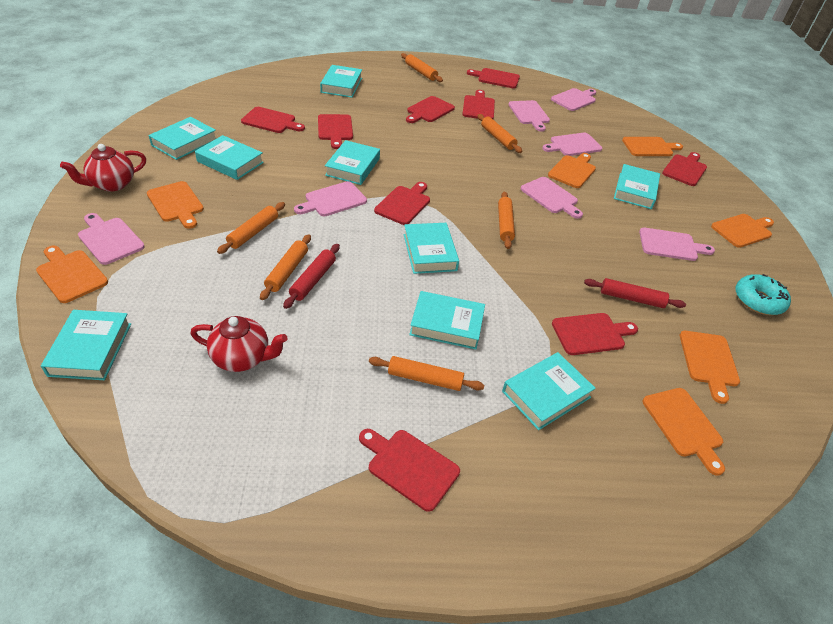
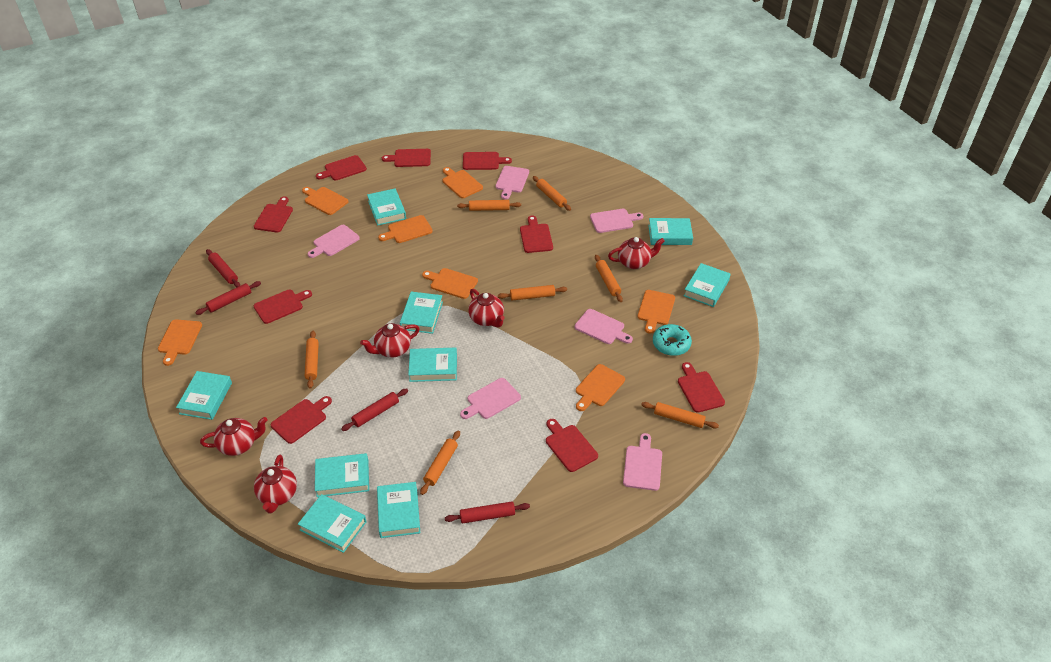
orange rolling pin: [217,202,285,254] [260,234,311,300] [369,356,484,391] [401,53,443,82] [477,114,522,153] [498,192,515,249] = 6 -> [305,331,319,389] [420,430,460,495] [457,200,521,211] [498,285,567,301] [533,176,571,211] [595,255,623,302] [641,402,719,429] = 7
pink cutting board: [78,213,145,265] [294,181,367,216] [508,100,550,132] [521,177,583,219] [542,132,602,156] [551,88,596,111] [639,227,715,261] = 7 -> [308,225,360,258] [460,378,521,419] [495,166,529,199] [574,309,633,344] [590,209,643,233] [623,433,662,491] = 6
red rolling pin: [283,244,340,309] [584,278,686,308] = 2 -> [195,281,261,315] [206,249,240,287] [341,389,408,431] [445,502,530,523] = 4
red teapot: [60,144,146,191] [190,316,288,372] = 2 -> [200,417,267,456] [254,454,297,513] [360,323,420,358] [468,289,505,328] [608,237,665,269] = 5

